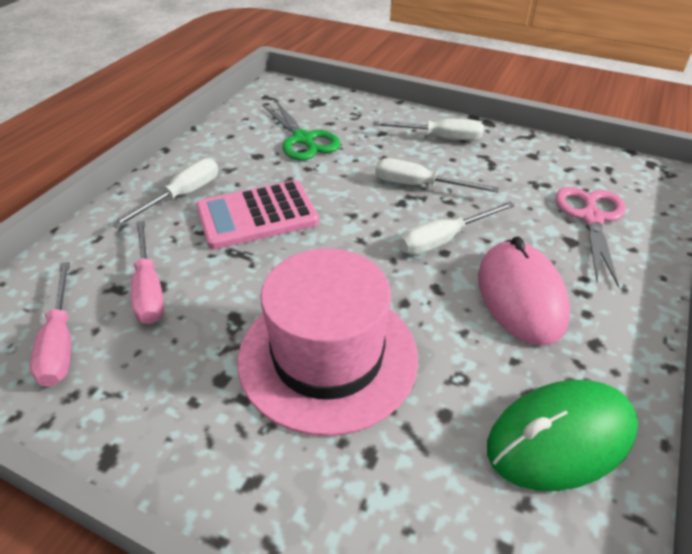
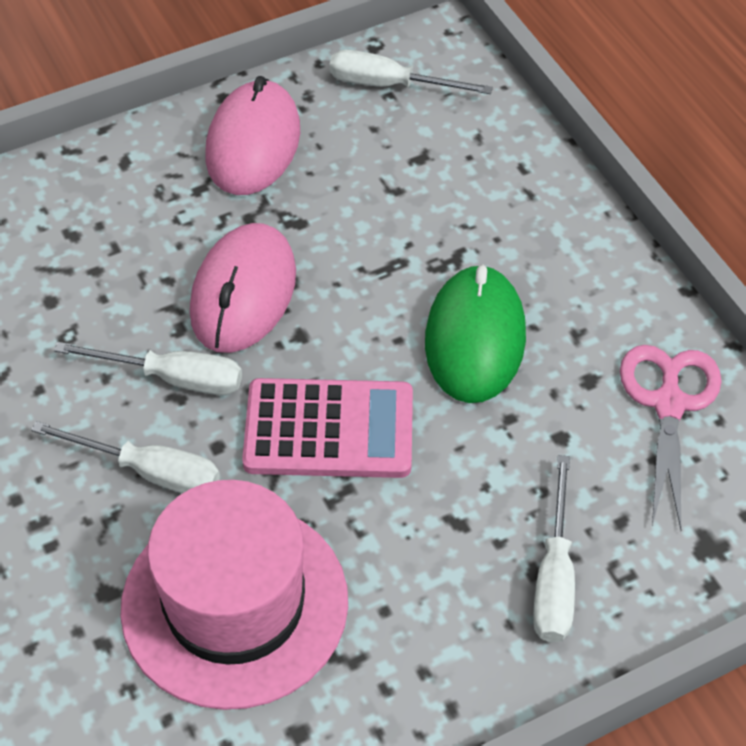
green scissors: [263,100,341,161] = 1 -> none = 0
pink mouse: [478,236,570,345] = 1 -> [190,223,296,353] [205,76,300,195] = 2
pink screwdriver: [30,262,71,387] [131,220,164,324] = 2 -> none = 0

